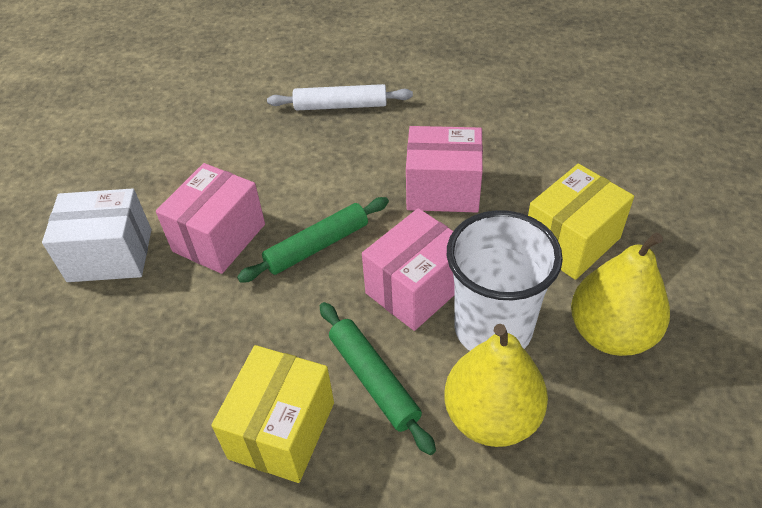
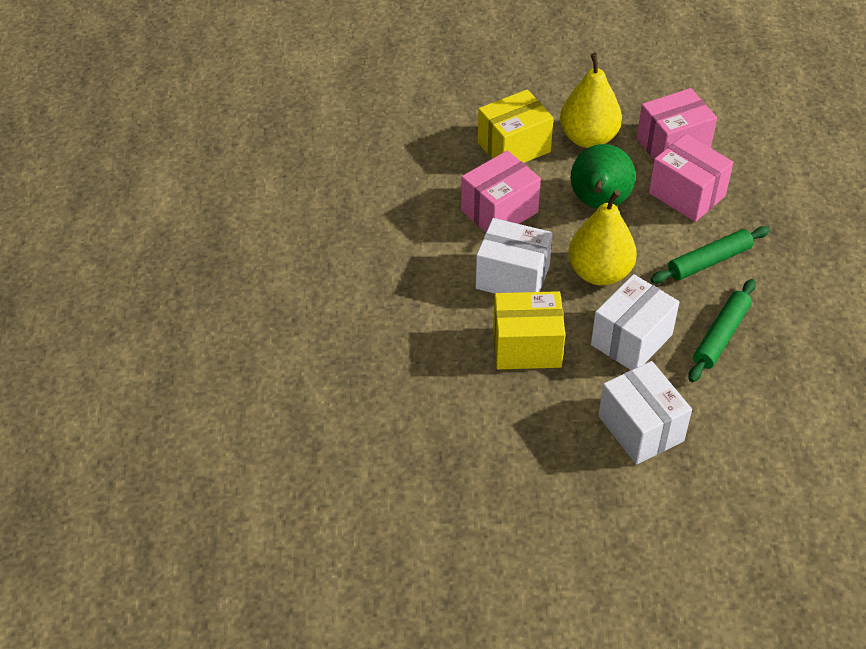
green pear: none = 0 -> [571,144,636,209] = 1
white box: [42,188,151,282] = 1 -> [476,218,553,293] [591,274,679,370] [598,361,692,465] = 3
white cup: [447,210,563,351] = 1 -> none = 0
white rolling pin: [267,84,413,111] = 1 -> none = 0

